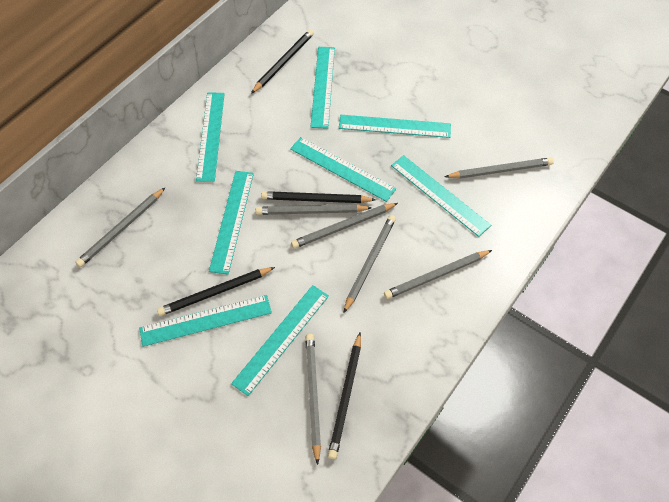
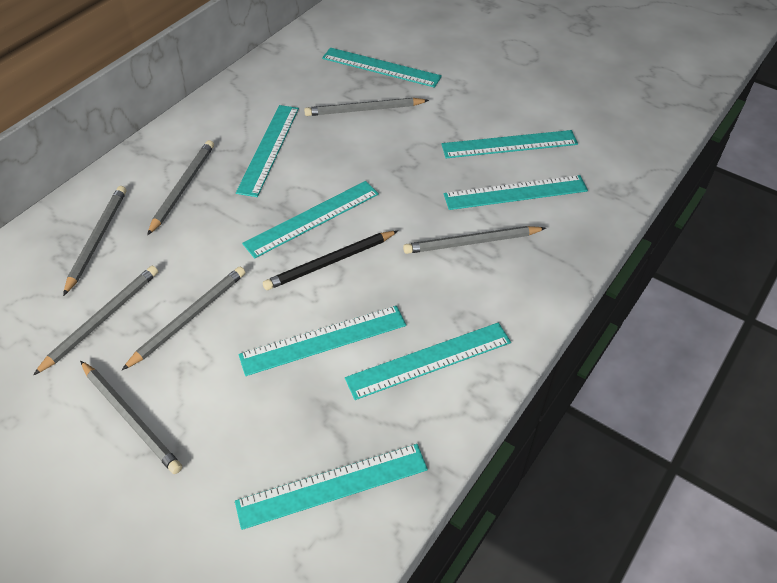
black pencil: [157,267,275,316] [251,29,314,94] [261,191,376,203] [328,333,361,459] = 4 -> [263,230,398,290] = 1

